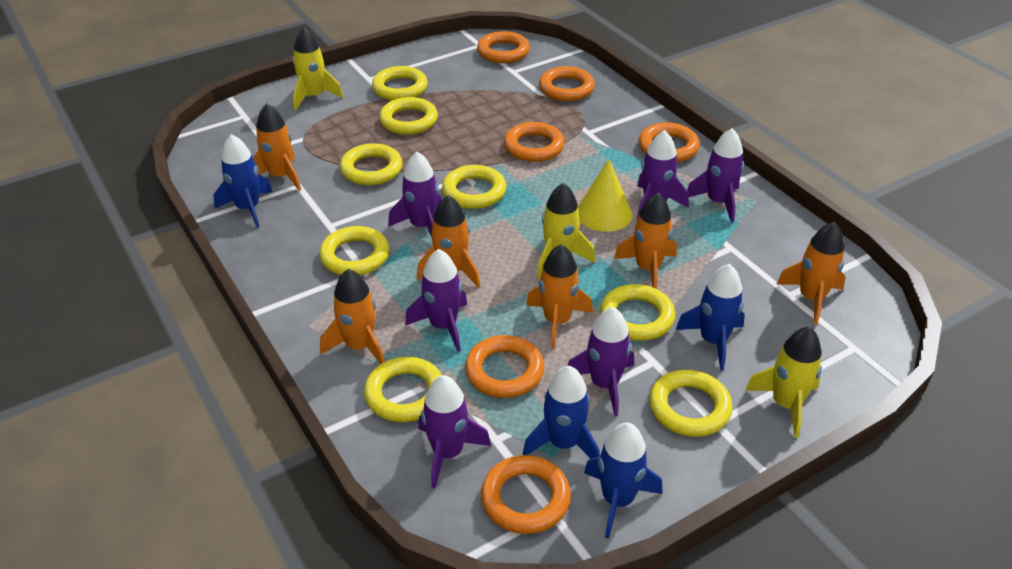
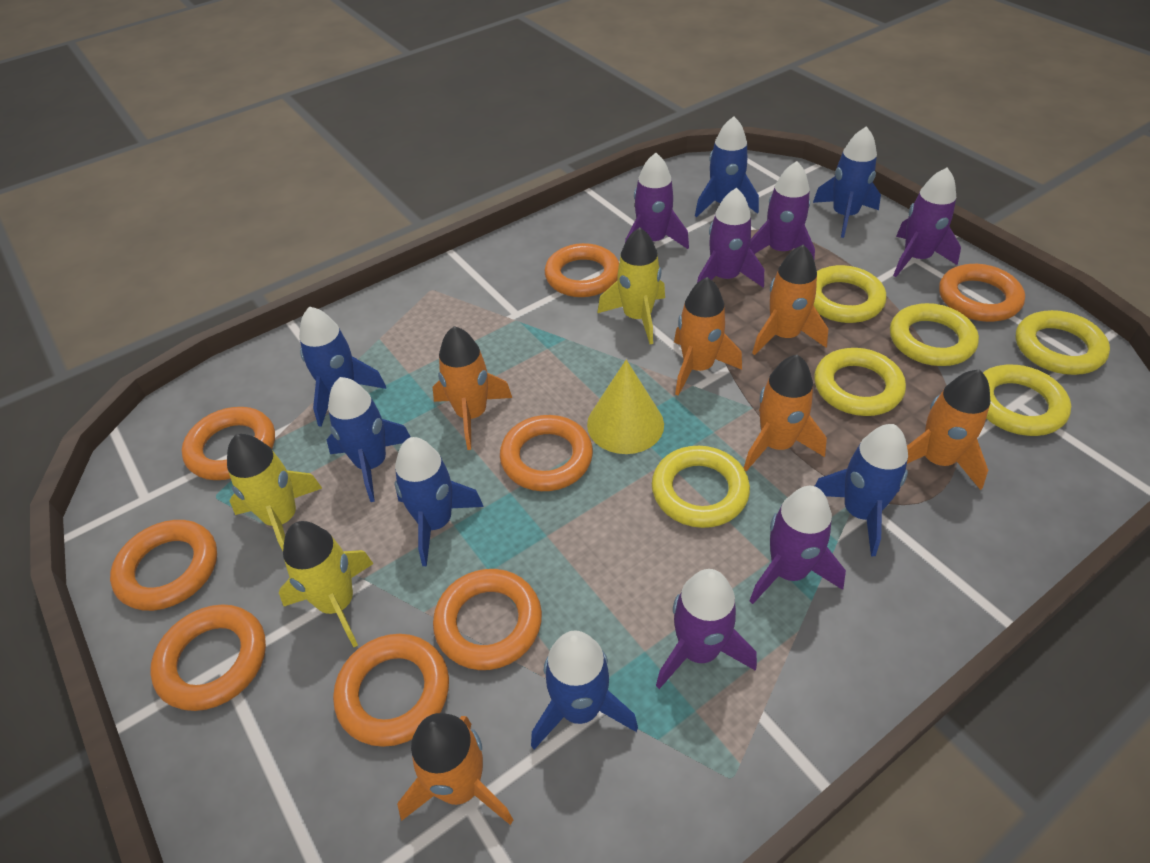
blue rocket: [213,134,272,228] [522,366,600,459] [584,422,662,539] [675,264,745,370] = 4 -> [299,306,386,427] [327,377,410,502] [395,437,484,566] [531,630,638,749] [695,116,759,217] [813,126,881,238] [815,424,908,556] = 7
orange ring: [465,335,544,398] [477,31,530,63] [481,455,571,534] [504,122,565,162] [539,66,595,101] [639,122,700,162] = 6 -> [110,520,217,611] [150,604,266,711] [182,407,275,480] [333,634,449,747] [433,569,542,670] [500,415,593,491] [545,243,619,297] [939,264,1025,322] = 8
yellow ring: [319,226,389,275] [340,143,403,185] [364,357,442,422] [372,66,428,101] [379,97,438,135] [442,165,506,209] [600,284,675,341] [649,370,733,437] = 8 -> [652,446,750,528] [813,265,886,323] [814,348,906,416] [890,303,979,366] [983,365,1071,436] [1016,310,1110,375] = 6

